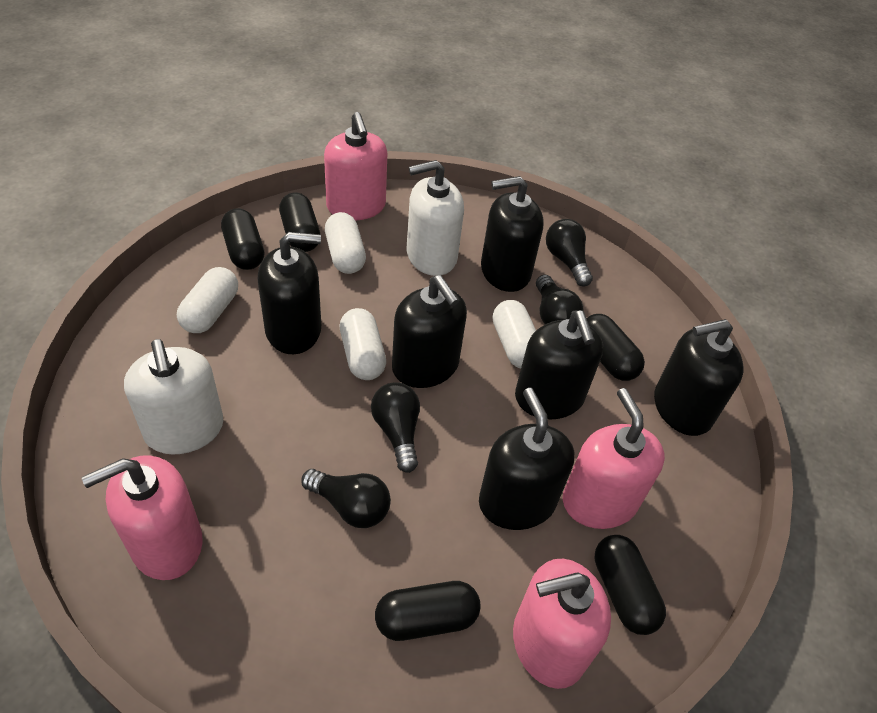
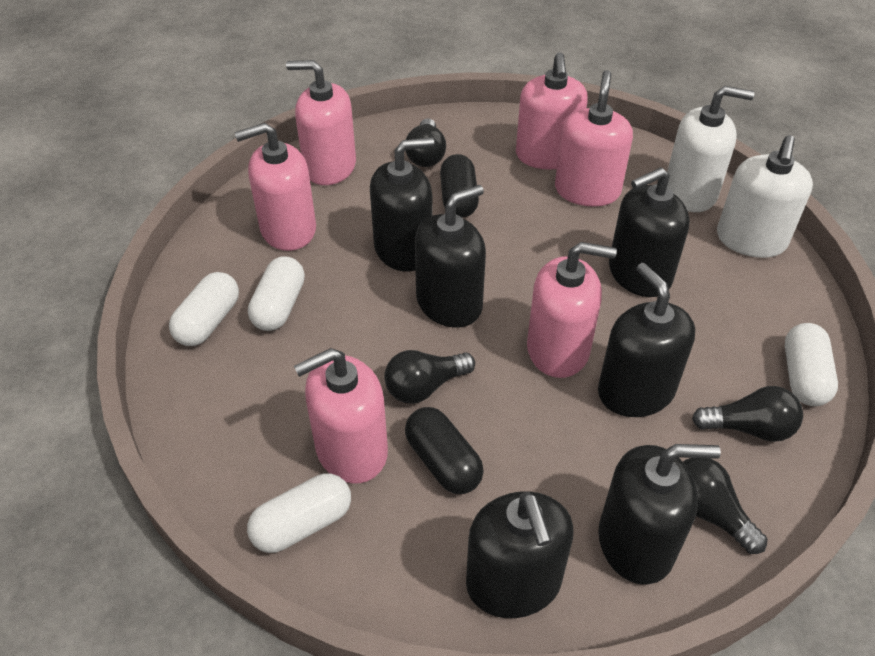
black capsule: [221,208,264,270] [279,193,320,252] [375,581,481,641] [587,314,645,381] [594,535,666,635] = 5 -> [405,407,484,494] [440,154,479,218] = 2
pink soap dispenser: [82,456,202,580] [324,112,387,221] [513,559,611,689] [563,388,665,529] = 4 -> [234,123,316,251] [286,60,356,185] [294,348,388,484] [516,52,588,170] [527,242,617,378] [555,70,633,207] = 6

